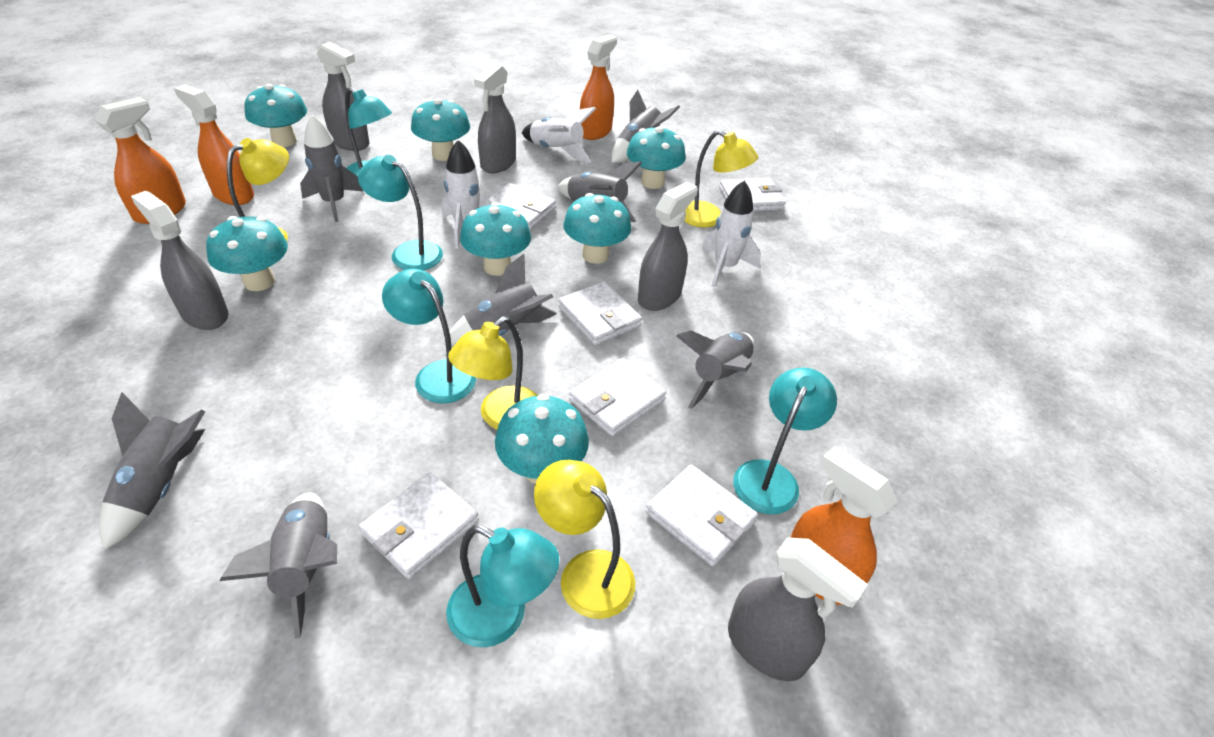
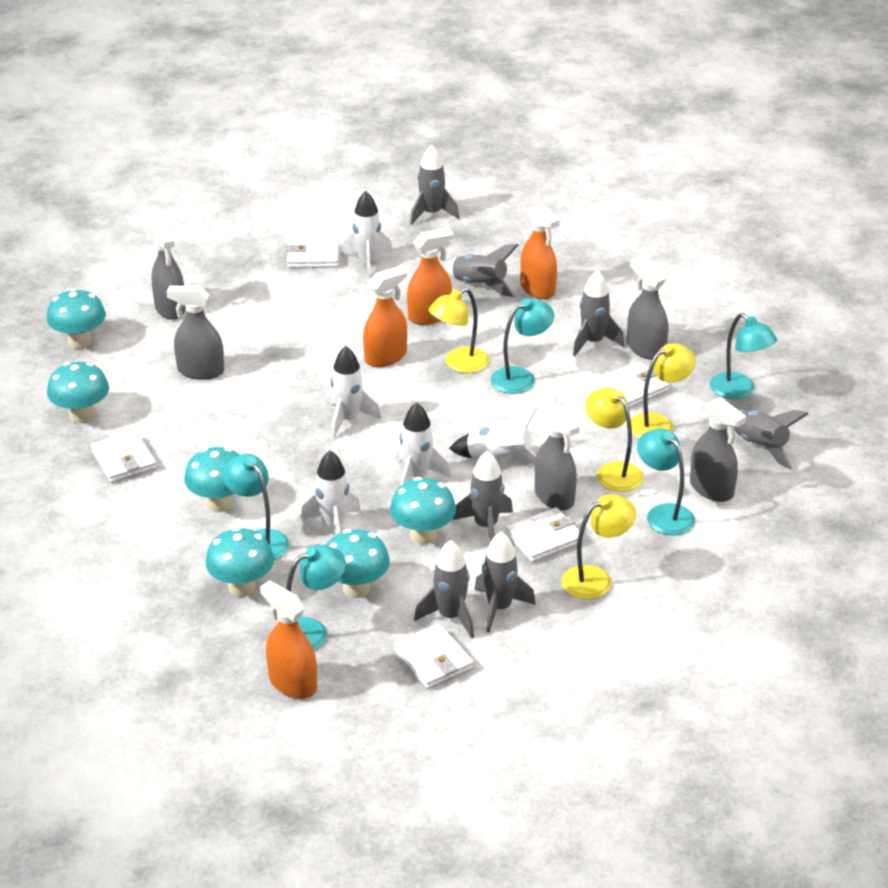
turquoise mushroom: [206,216,288,291] [244,84,307,147] [411,98,470,161] [460,202,531,276] [495,394,589,484] [563,193,631,264] [627,126,686,189] = 7 -> [47,288,106,349] [47,362,109,424] [184,447,240,512] [205,527,274,597] [326,529,390,598] [390,477,456,544] = 6
white rocket: [442,140,492,249] [522,107,596,163] [701,180,761,287] = 3 -> [300,450,361,535] [331,346,381,438] [341,191,393,278] [399,402,451,486] [449,407,537,466] = 5
white wallet: [359,472,479,579] [488,183,556,230] [558,281,642,345] [569,358,666,436] [646,465,758,566] [719,178,786,211] = 6 -> [91,430,157,483] [286,237,339,268] [394,624,474,689] [506,507,584,563] [597,362,669,409] = 5

